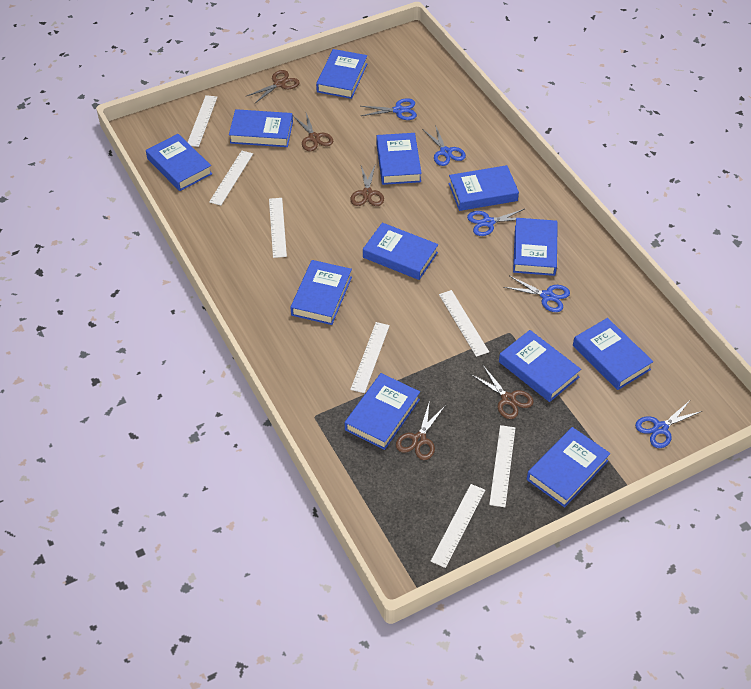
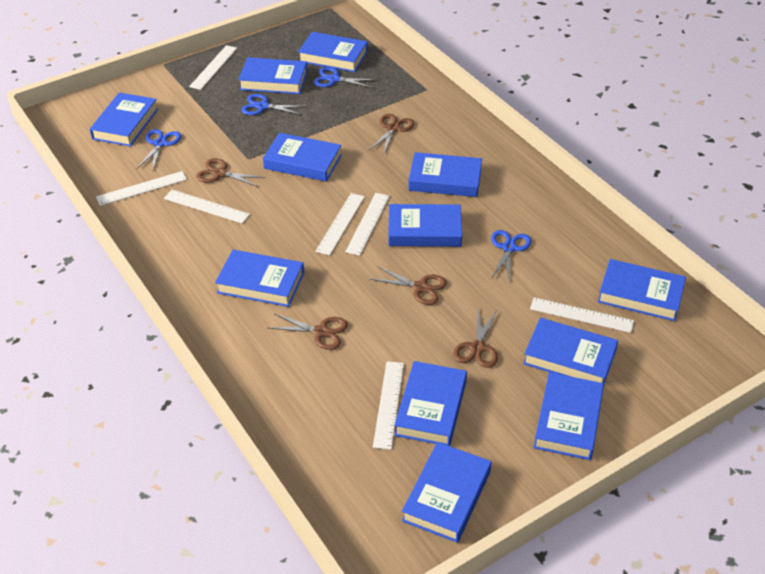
blue scissors: [361,98,417,120] [422,125,466,166] [467,209,531,236] [504,276,570,312] [635,401,702,448] = 5 -> [137,129,181,169] [241,94,306,115] [313,67,375,88] [491,230,531,281] = 4

